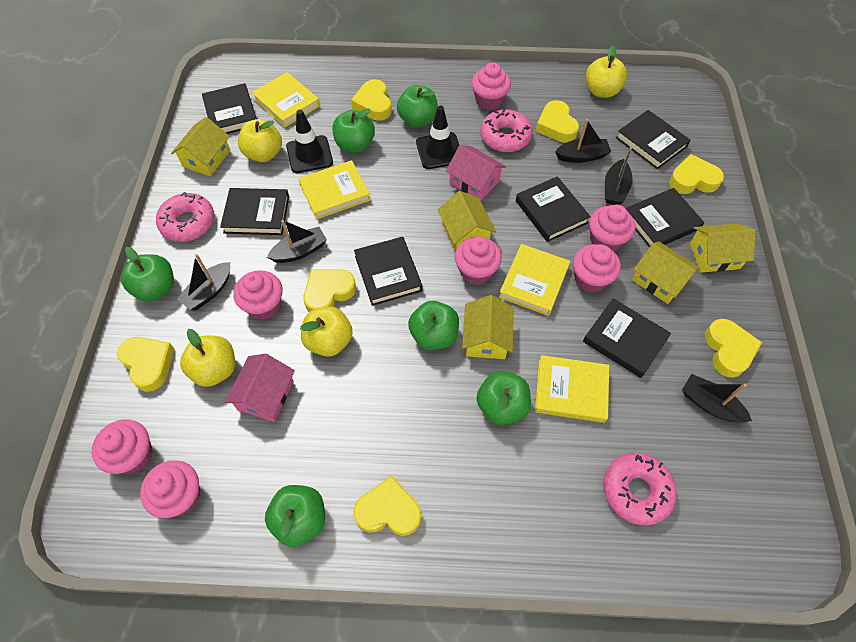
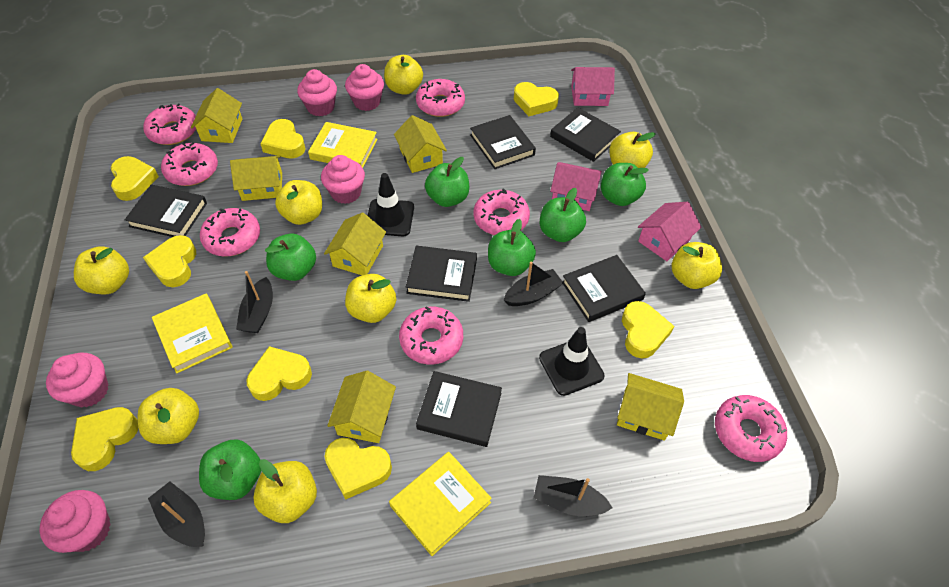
black boat: [177,254,230,310] [267,220,327,263] [555,119,611,163] [605,147,633,205] [682,374,752,422] = 5 -> [148,481,205,547] [236,271,273,333] [504,261,563,306] [533,475,613,516] = 4
black book: [202,83,257,134] [220,188,289,235] [354,237,422,306] [516,176,591,242] [583,298,671,378] [616,110,691,169] [626,188,704,247] = 7 -> [125,185,207,237] [406,246,477,302] [416,371,502,447] [470,115,536,169] [550,107,621,162] [563,255,646,322] = 6
pink cupcake: [91,419,152,474] [140,460,200,518] [233,270,283,320] [454,236,502,285] [471,62,511,110] [573,244,621,293] [589,205,635,251] = 7 -> [39,490,111,553] [46,353,108,408] [297,69,337,116] [321,155,365,204] [345,64,384,111] = 5
pink donut: [156,192,214,242] [480,109,532,152] [603,453,677,526] = 3 -> [143,103,196,145] [161,143,218,186] [200,208,260,256] [399,306,463,364] [416,79,465,117] [473,188,530,235] [715,395,787,462] = 7
pink house: [225,354,295,422] [446,145,506,201] = 2 -> [550,162,602,211] [571,67,615,106] [638,202,702,261] = 3
yellow apple: [180,329,235,387] [238,119,282,162] [300,306,353,357] [586,45,627,98] = 4 -> [74,246,129,294] [138,388,199,444] [253,459,317,523] [275,180,322,225] [345,274,396,323] [384,55,423,95] [609,132,656,168] [672,242,722,289] = 8
yellow book: [252,72,320,127] [298,160,370,220] [499,244,570,316] [535,355,609,423] = 4 -> [152,294,232,374] [308,122,377,168] [389,452,492,556] = 3
yellow heart: [117,337,175,392] [303,269,356,312] [351,79,392,121] [353,476,421,536] [536,100,579,143] [669,154,724,194] [705,319,762,378] = 7 -> [71,407,138,471] [111,156,159,201] [143,235,196,287] [247,346,312,401] [260,119,306,159] [325,438,392,500] [514,82,559,116] [622,301,674,359] = 8
yellow house: [171,117,230,176] [438,191,496,251] [462,295,514,359] [632,241,700,304] [690,223,755,273] = 5 -> [191,88,242,143] [230,156,282,201] [324,212,386,275] [327,371,396,443] [394,115,447,173] [617,373,684,441] = 6

